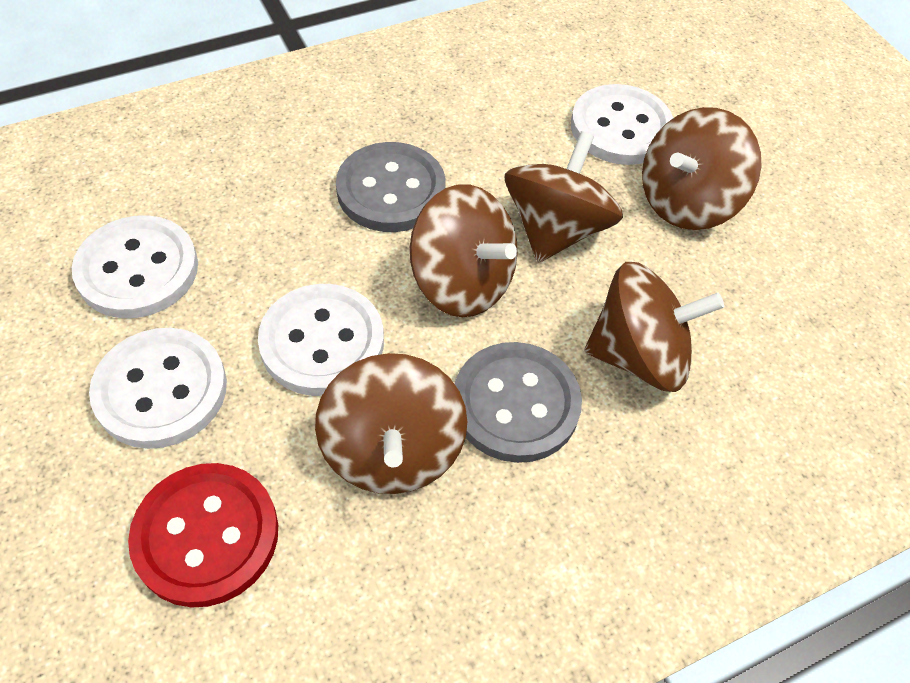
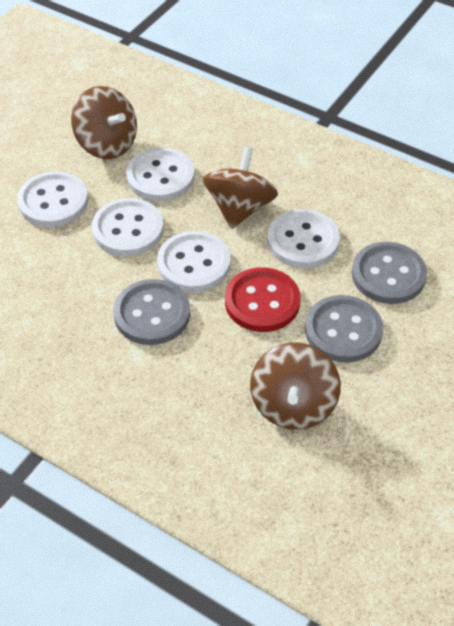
brown spinning top: [315,353,467,494] [410,184,517,317] [505,131,623,262] [584,262,724,392] [642,107,762,230] = 5 -> [71,86,137,159] [203,146,278,229] [250,342,341,430] = 3
grey button: [336,142,446,232] [455,342,582,463] = 2 -> [114,279,190,345] [305,295,383,363] [352,242,427,304] = 3
white button: [72,215,198,318] [89,328,227,449] [258,284,384,396] [571,84,673,165] = 4 -> [17,171,88,227] [92,198,163,256] [126,148,195,201] [157,231,231,292] [267,209,340,268] = 5

